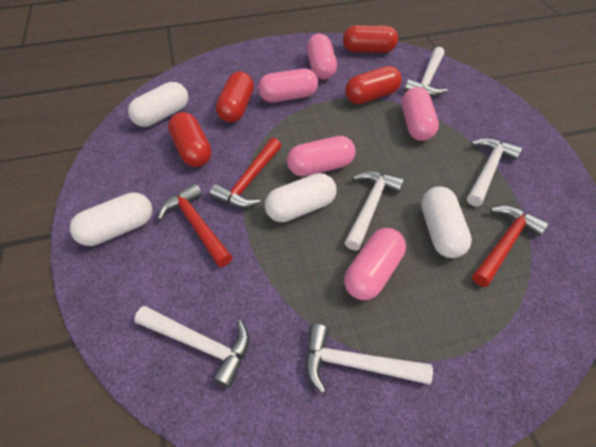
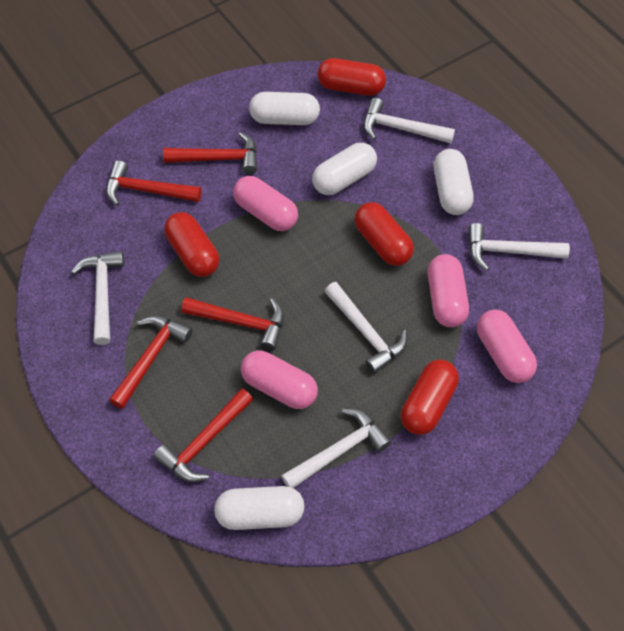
pink capsule: [258,69,318,102] [287,136,356,176] [307,34,337,79] [344,228,406,300] [402,87,439,141] = 5 -> [233,176,298,231] [241,351,318,409] [428,254,469,327] [477,309,537,383] = 4
red hammer: [157,183,232,267] [210,138,282,208] [472,206,549,287] = 3 -> [106,160,202,206] [109,316,193,409] [154,388,253,482] [163,132,257,174] [181,297,284,350] = 5

